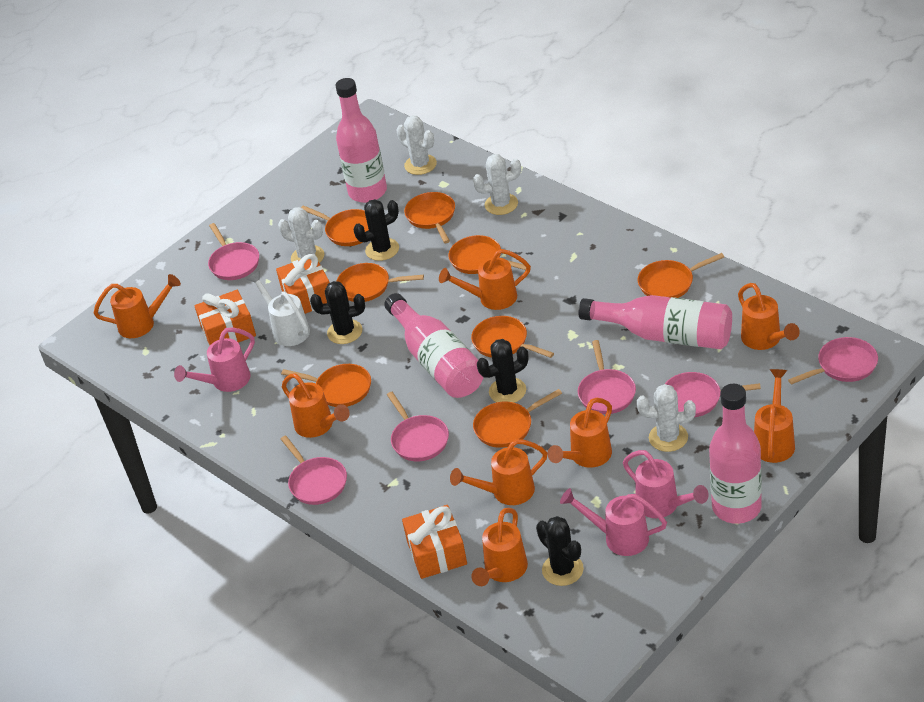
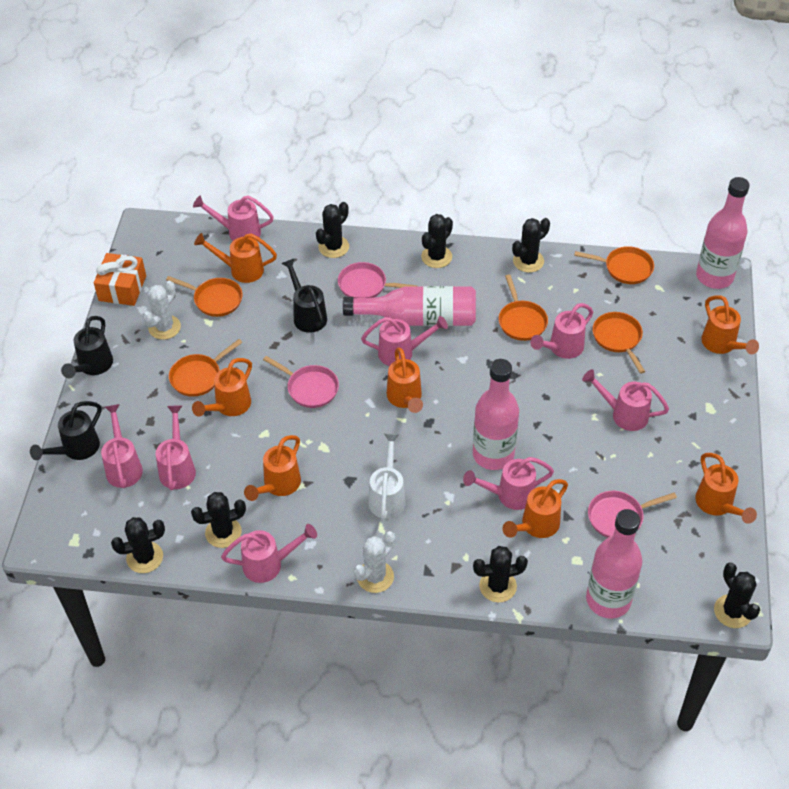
black cactus: [310,281,365,344] [354,199,399,261] [477,339,529,403] [536,516,584,586] = 4 -> [111,517,165,573] [191,492,246,548] [316,202,349,258] [421,214,453,268] [473,546,528,602] [512,218,550,272] [714,563,760,628] = 7
black watering can: none = 0 -> [30,401,102,460] [61,316,113,378] [281,258,327,333] = 3
orange gift: [195,290,256,345] [276,254,330,314] [402,505,467,579] = 3 -> [94,253,146,306] = 1
orange pan: [281,364,371,407] [301,205,369,246] [336,263,424,302] [404,192,455,243] [448,235,526,274] [471,316,554,358] [473,389,562,448] [638,253,724,298] = 8 -> [166,276,243,317] [169,339,243,397] [499,274,548,341] [574,246,654,284] [593,312,645,374] = 5
orange watering can: [94,274,181,338] [282,374,350,438] [439,249,531,310] [450,439,547,505] [471,508,528,586] [548,398,612,468] [738,283,800,350] [754,369,795,463] = 8 -> [192,358,252,417] [194,233,277,283] [244,435,301,501] [387,348,423,413] [502,479,568,538] [695,453,757,524] [701,295,759,354] = 7
pink pan: [208,223,259,280] [281,436,347,505] [387,392,449,461] [578,340,636,414] [665,372,761,417] [788,337,878,384] = 6 -> [263,356,339,408] [338,262,417,298] [588,491,677,538] = 3
pink watering can: [174,327,255,392] [560,488,667,556] [623,450,709,518] = 3 -> [101,404,143,488] [156,406,196,490] [193,196,274,241] [221,524,317,583] [361,316,448,366] [463,457,554,510] [530,303,593,359] [582,369,669,431] = 8
white cactus: [278,207,324,263] [396,115,437,175] [473,154,521,215] [637,384,696,452] = 4 -> [143,281,181,340] [353,531,395,593] = 2

